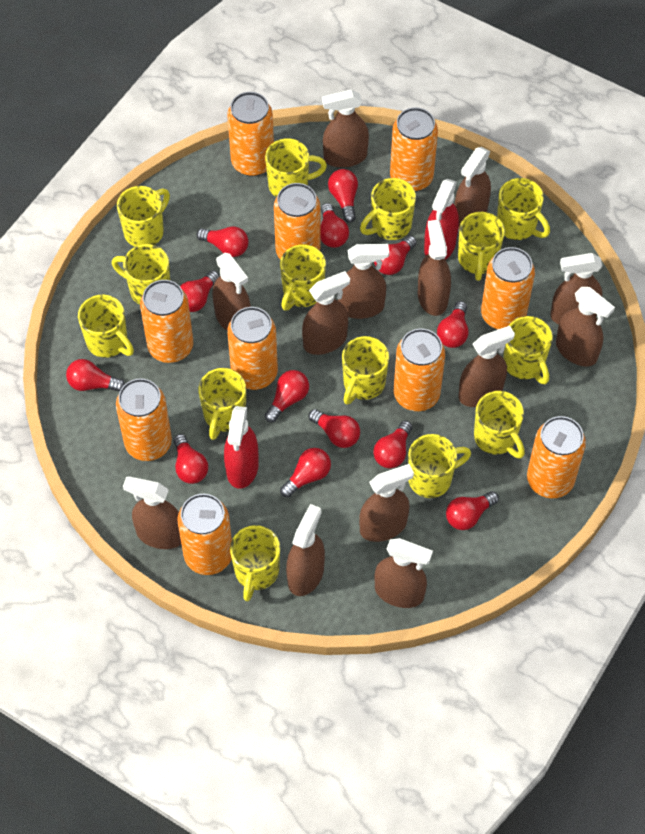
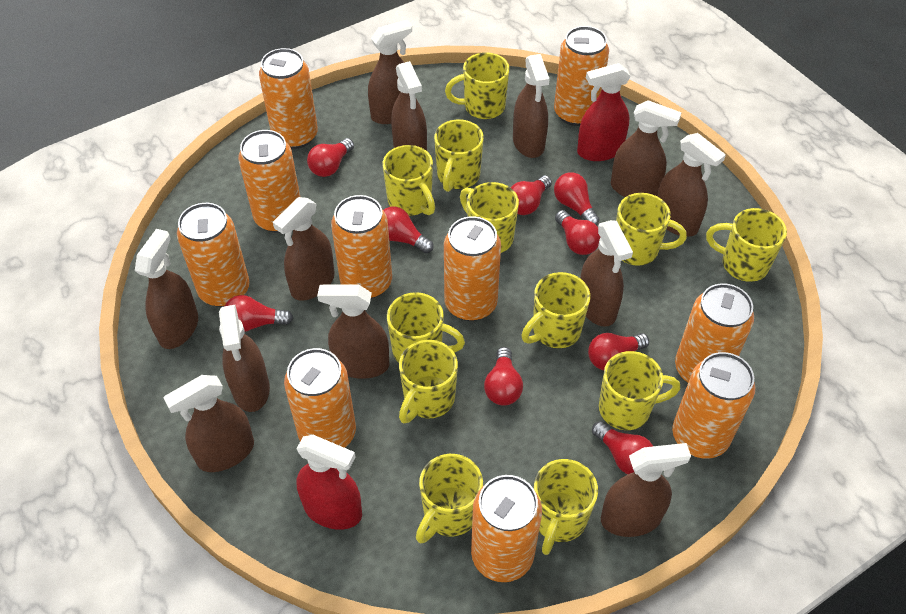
brown spray bottle: [123,476,181,549] [213,253,251,331] [286,504,325,596] [302,271,350,355] [322,89,369,168] [338,244,389,319] [359,464,414,542] [374,538,433,608] [418,220,451,316] [455,147,491,229] [459,326,515,407] [551,253,602,324] [556,287,615,367] = 13 -> [135,229,198,349] [163,375,254,472] [219,305,270,412] [273,197,335,301] [317,285,389,379] [368,20,412,124] [391,61,427,151] [513,54,550,158] [580,220,633,327] [601,443,691,537] [611,100,682,197] [657,133,726,237] = 12
red light bulb: [66,359,125,392] [173,434,208,484] [180,270,220,312] [196,226,249,257] [265,370,309,423] [280,448,331,498] [309,409,360,448] [320,203,349,248] [328,169,358,223] [373,421,413,468] [374,236,417,275] [437,301,468,348] [446,491,499,530] = 13 -> [225,295,293,332] [307,138,354,177] [383,206,434,253] [484,347,523,405] [511,175,552,215] [554,172,600,226] [555,210,600,255] [588,333,649,370] [592,421,653,474] = 9
yellow mug: [78,295,134,358] [112,244,170,305] [117,186,170,247] [198,368,246,440] [230,525,280,601] [265,138,327,197] [280,244,326,311] [342,336,389,405] [360,178,416,240] [408,434,471,498] [458,212,505,281] [474,391,525,459] [497,178,550,240] [503,316,553,384] = 14 -> [383,145,435,216] [387,292,465,363] [399,340,458,424] [416,454,483,543] [434,119,484,192] [445,52,510,119] [460,182,519,253] [522,272,590,348] [534,459,598,555] [599,351,680,430] [616,193,687,266] [706,208,787,282] = 12

